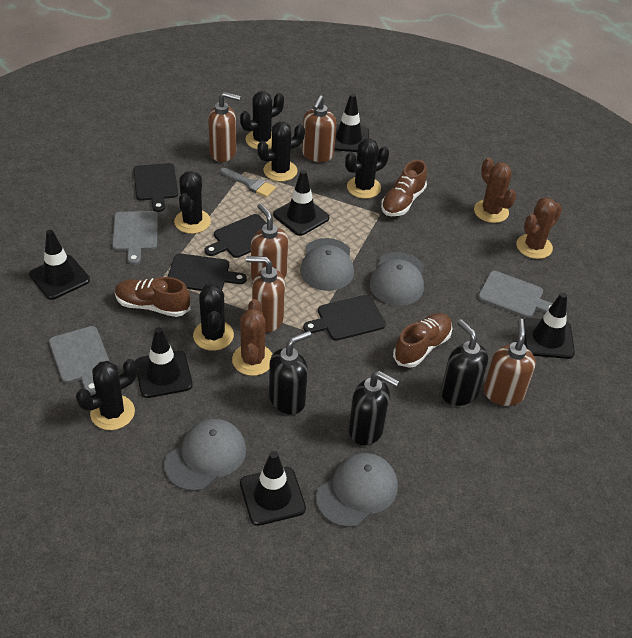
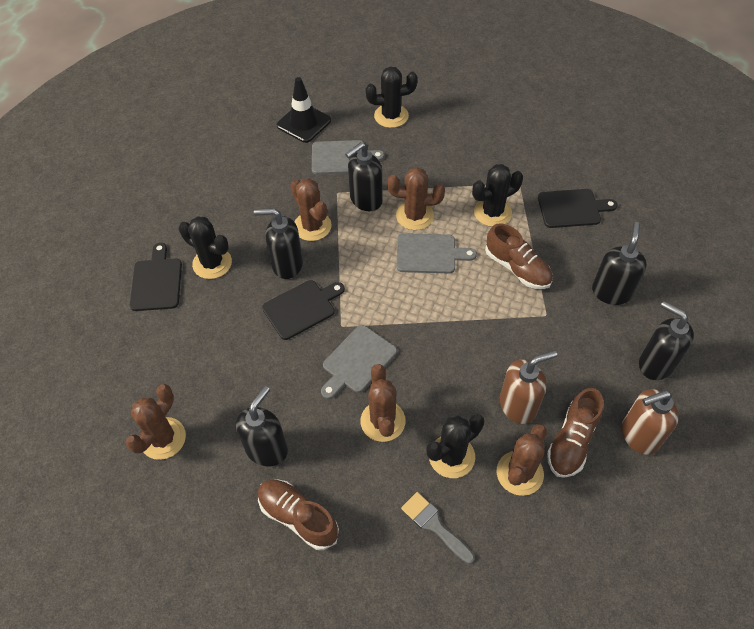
black cactus: [76,359,137,430] [174,171,211,234] [193,282,234,351] [240,91,284,149] [257,122,305,181] [345,138,389,199] = 6 -> [179,216,232,279] [365,66,418,128] [426,414,484,478] [472,164,523,227] = 4
black cutting board: [133,163,178,212] [167,253,247,291] [205,214,267,258] [303,295,386,341] = 4 -> [130,243,182,311] [262,280,345,340] [538,189,618,228] = 3
black soap dispenser: [269,331,311,415] [349,371,399,445] [441,319,488,406] = 3 -> [236,386,288,466] [254,208,303,279] [345,142,383,211] [592,222,647,305] [639,301,694,380] = 5
black traffic cone: [29,230,90,300] [135,327,193,398] [240,451,306,526] [273,170,329,236] [334,93,369,152] [524,293,575,359] = 6 -> [277,77,331,143] = 1
brown cactus: [232,299,272,376] [474,158,516,223] [516,197,562,259] = 3 -> [125,384,186,460] [291,178,332,241] [361,364,406,442] [387,167,445,230] [496,424,547,496] = 5
brown soap dispenser: [208,92,241,162] [246,256,285,332] [251,204,288,280] [302,95,336,162] [484,319,536,406] = 5 -> [500,350,557,424] [622,389,679,455] = 2
grey cap: [164,419,246,491] [300,238,354,291] [316,453,398,527] [370,252,424,306] = 4 -> none = 0

